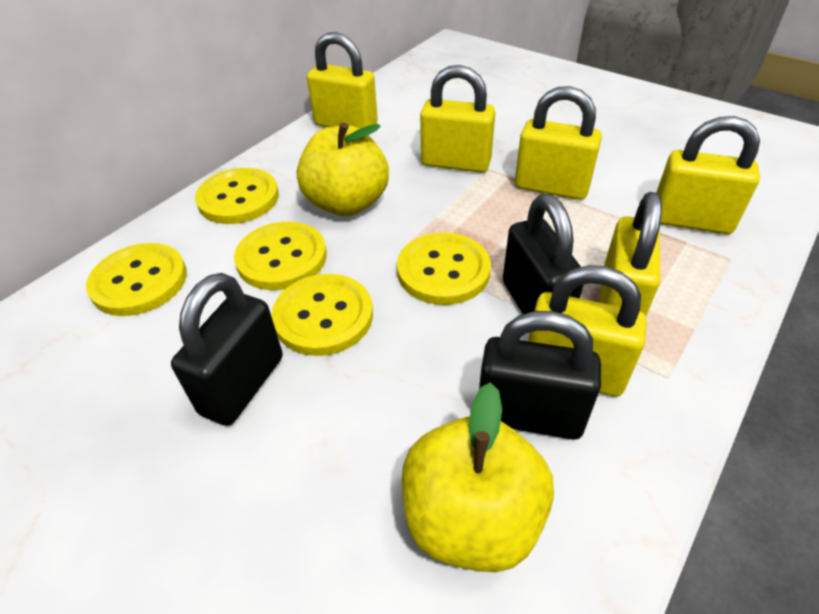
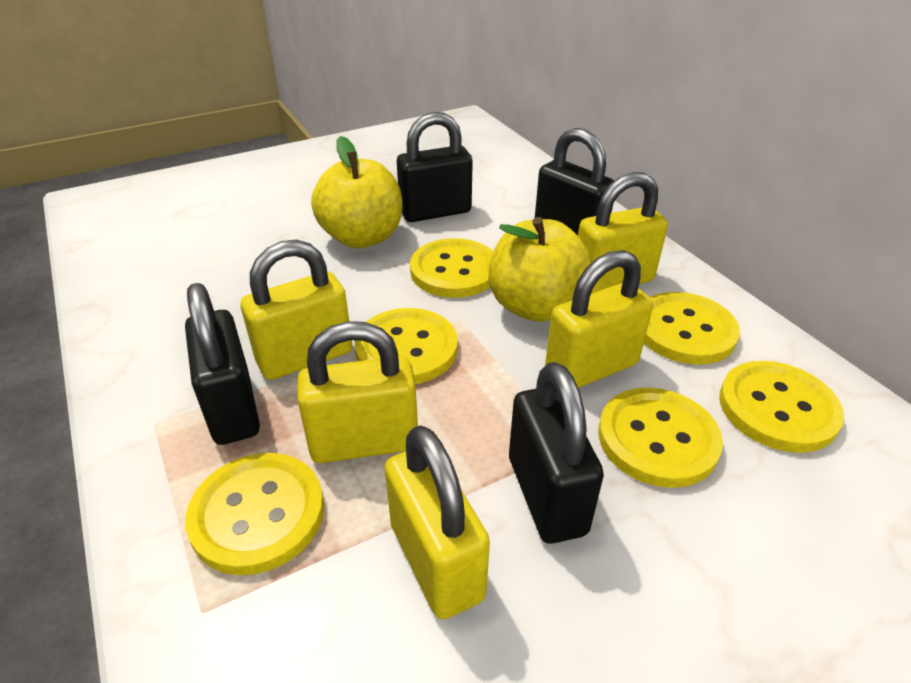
black padlock: [171,273,283,426] [479,311,601,440] [503,194,583,314] = 3 -> [185,283,260,445] [397,112,473,222] [509,362,604,544] [535,128,614,235] = 4
yellow button: [86,243,187,316] [195,168,279,224] [234,221,327,290] [271,274,373,356] [397,232,491,305] = 5 -> [185,453,324,575] [355,308,458,384] [410,238,493,298] [598,387,723,488] [644,292,740,365] [719,361,844,453] = 6
yellow padlock: [307,32,378,129] [420,65,495,173] [515,86,602,200] [528,265,647,396] [600,192,662,316] [656,116,760,234] = 6 -> [241,240,353,380] [297,321,418,463] [385,425,490,619] [545,250,653,388] [578,172,668,294] = 5

